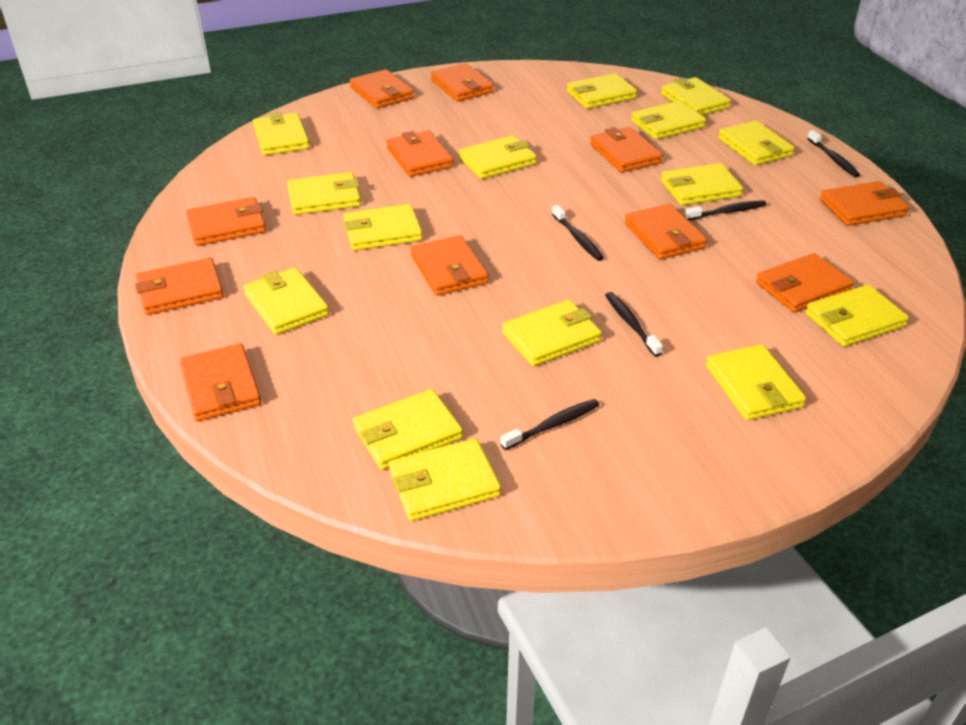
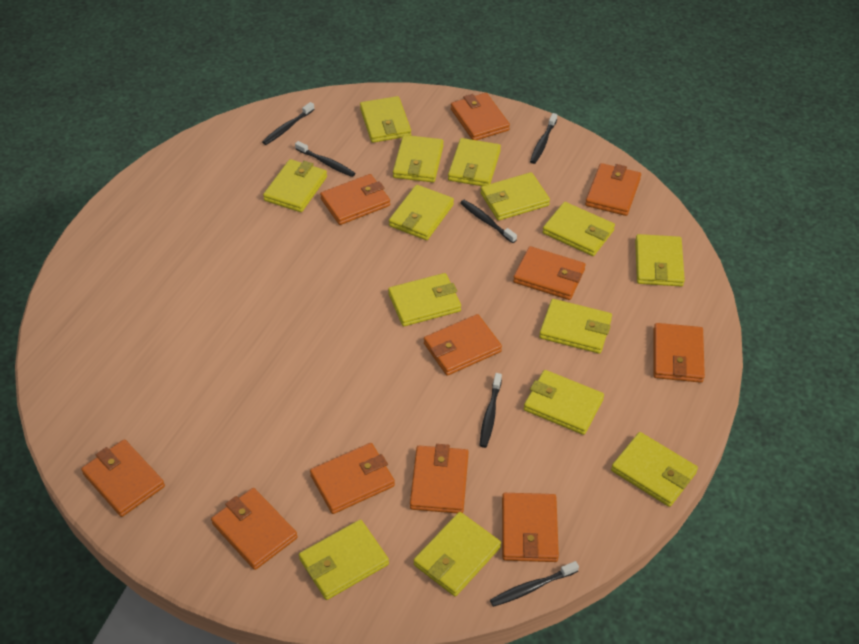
black toothbrush: [500,399,599,450] [552,205,604,261] [605,292,663,357] [684,200,766,221] [807,130,860,177] = 5 -> [262,102,315,145] [295,141,355,177] [460,200,517,243] [479,373,502,448] [490,561,579,607] [530,113,557,164] = 6
yellow wallet: [243,268,329,335] [253,112,310,155] [287,172,361,215] [343,204,423,251] [353,389,463,470] [389,438,501,521] [459,135,537,179] [502,300,602,366] [567,73,637,109] [631,100,706,140] [661,77,731,115] [661,163,743,205] [706,344,806,421] [718,121,795,166] [805,285,909,347] = 15 -> [263,159,327,212] [299,520,389,600] [360,96,411,143] [388,273,461,326] [389,185,454,240] [393,135,444,182] [413,512,501,596] [448,138,501,186] [480,172,550,221] [524,370,604,435] [539,299,612,354] [542,202,615,256] [611,432,698,507] [635,234,685,286] = 14

